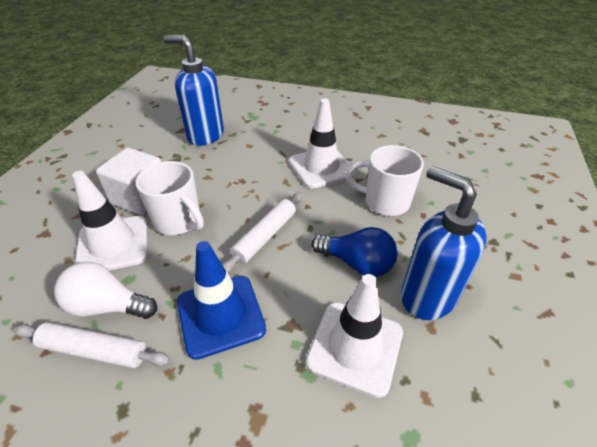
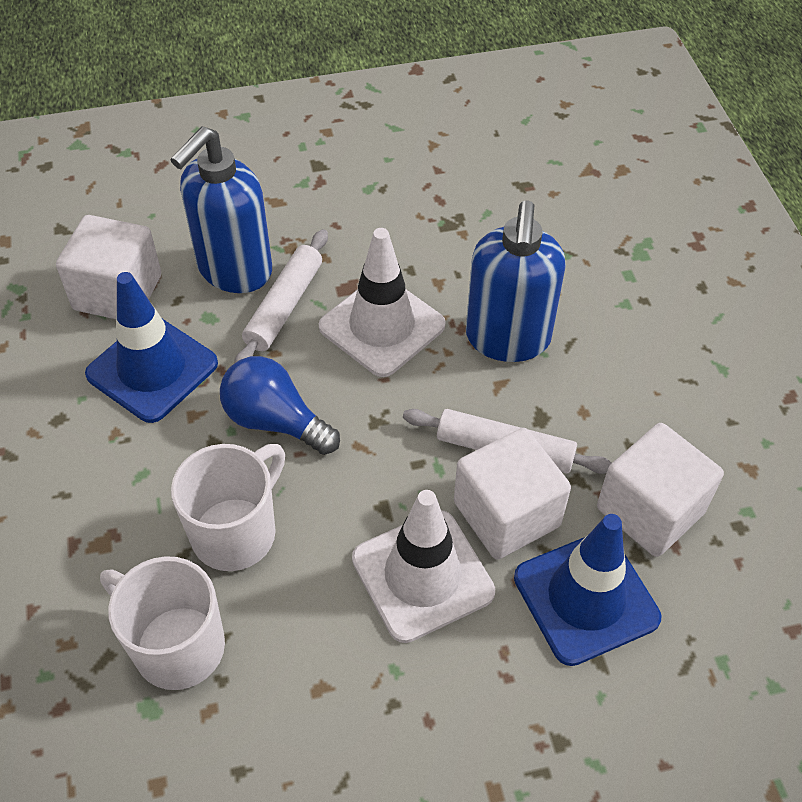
blue traffic cone: [177,241,266,360] = 1 -> [85,272,218,423] [514,514,661,666] = 2
white cube: [96,148,161,215] = 1 -> [56,215,161,319] [454,428,571,560] [597,423,724,557] = 3
white light bulb: [54,262,157,319] = 1 -> none = 0
white traffic cone: [72,171,148,270] [289,99,355,189] [306,274,403,398] = 3 -> [319,228,446,377] [352,490,495,643] = 2

